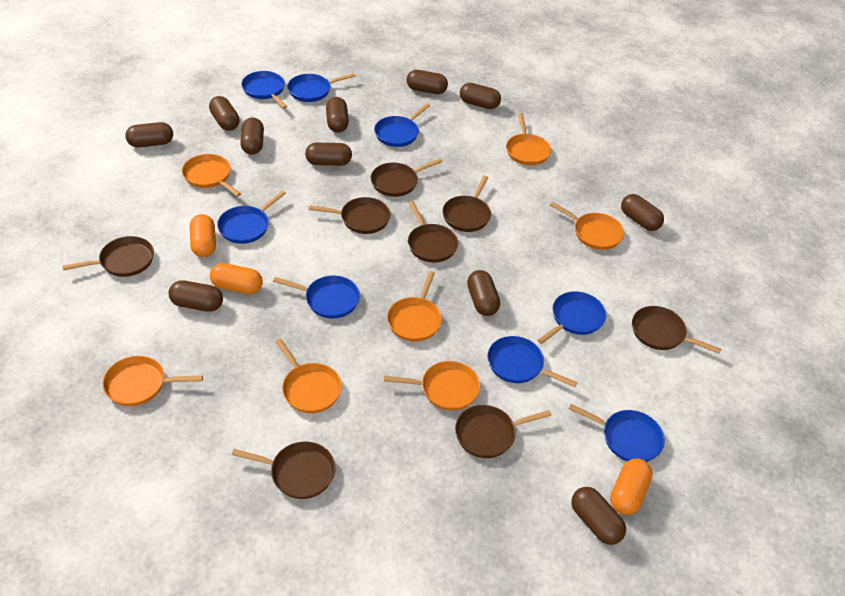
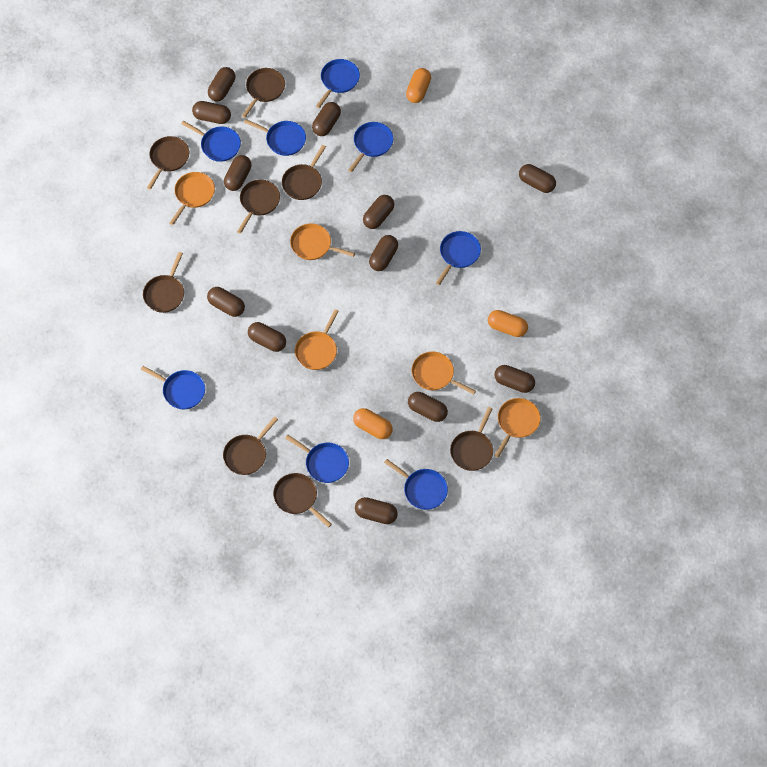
brown capsule: [125,122,173,147] [168,281,223,312] [209,96,239,131] [240,117,264,155] [305,143,352,166] [326,97,349,133] [406,70,448,94] [460,83,501,109] [467,270,500,316] [571,487,626,545] [621,194,664,231] = 11 -> [192,101,231,124] [207,287,245,317] [208,67,235,102] [224,155,251,191] [248,322,286,352] [312,102,341,136] [355,497,398,524] [363,195,394,229] [369,235,398,271] [408,392,448,422] [494,365,535,393] [519,164,556,193] = 12
orange pan: [102,356,203,406] [182,154,241,197] [275,338,342,413] [384,361,480,411] [387,271,442,342] [506,113,551,165] [550,202,624,250] = 7 -> [170,172,215,225] [290,223,355,260] [295,309,339,370] [411,352,476,395] [494,398,541,458] = 5

